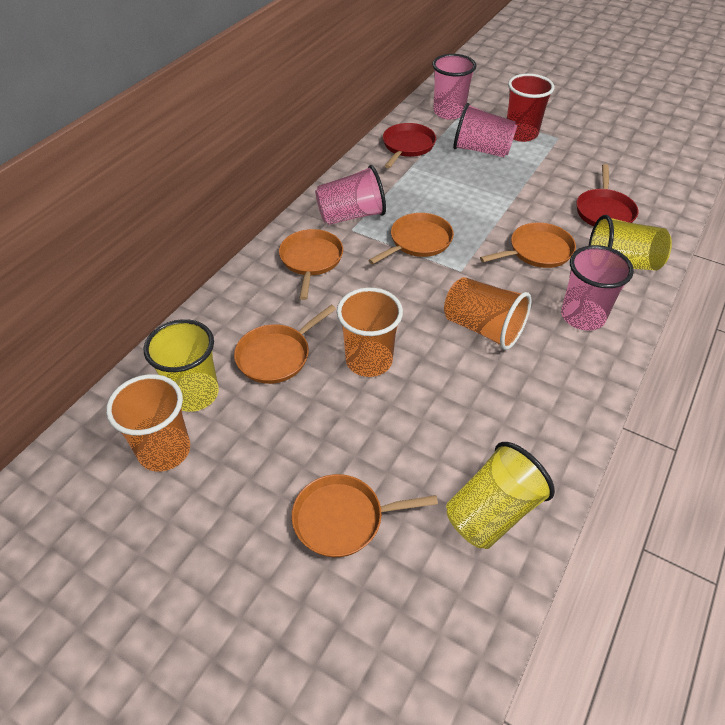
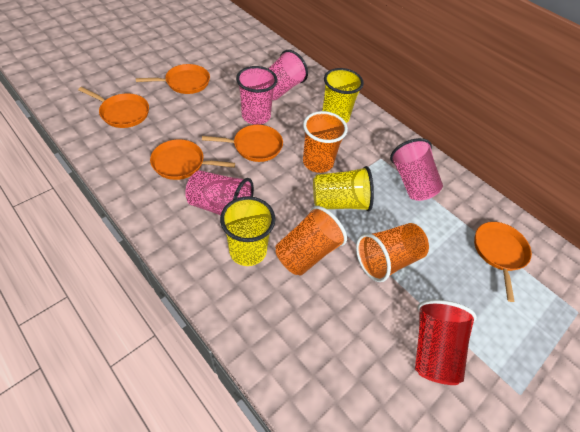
red pan: [383,123,436,168] [576,164,638,226] = 2 -> none = 0

